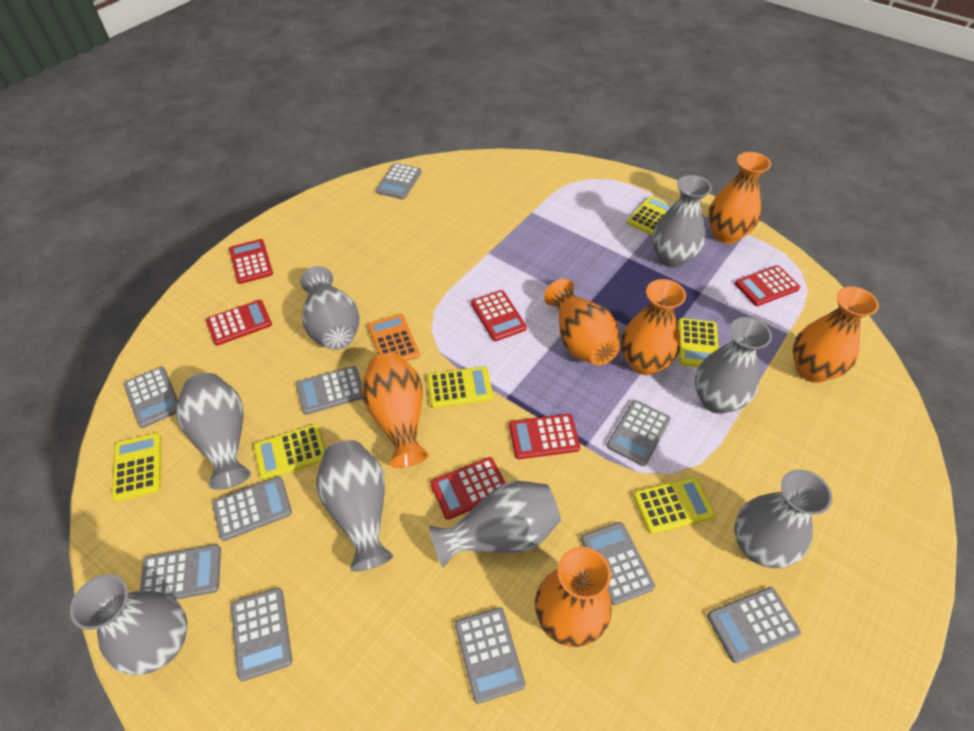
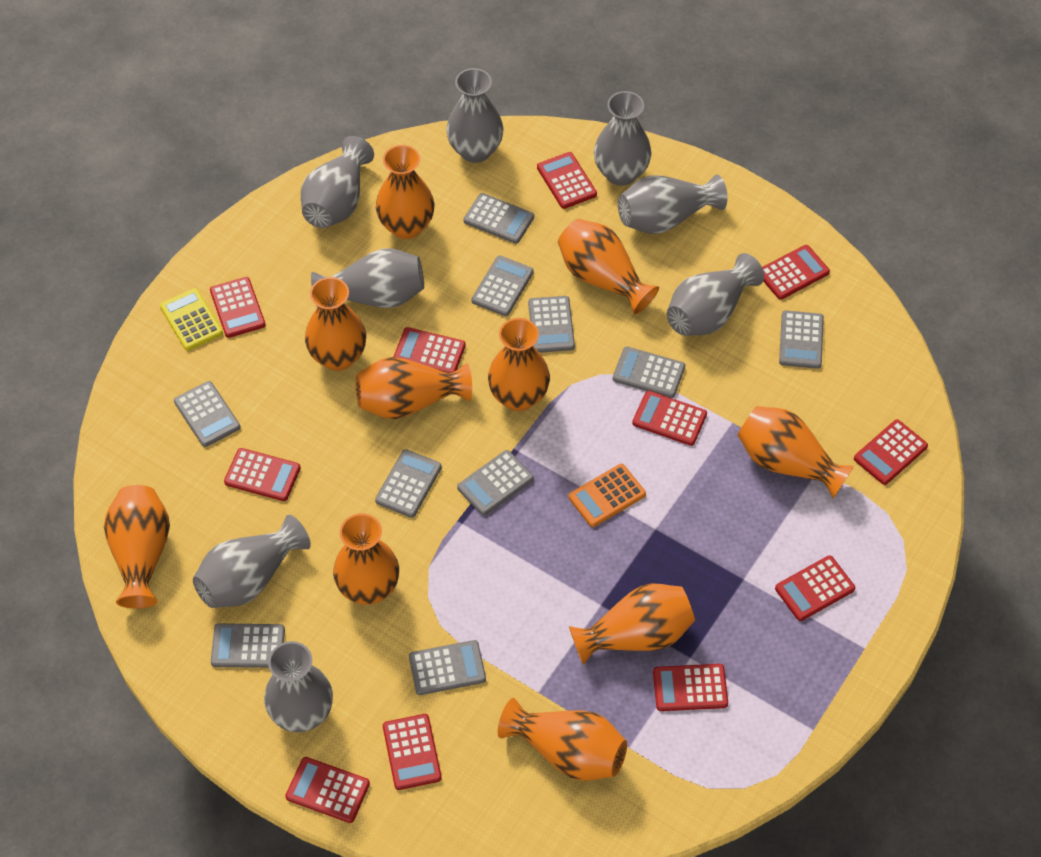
orange vase: [361,353,429,468] [535,547,612,647] [544,279,620,365] [621,279,686,375] [708,152,771,244] [793,286,879,383] = 6 -> [104,485,170,608] [305,277,366,371] [333,513,399,605] [356,357,472,419] [376,145,435,239] [488,318,550,411] [498,698,627,781] [558,219,659,315] [569,583,695,665] [738,406,854,498] = 10
red calculator: [206,300,272,345] [229,239,273,284] [430,457,505,520] [471,290,527,341] [509,414,580,459] [735,265,800,306] = 6 -> [210,277,266,338] [224,448,301,501] [285,757,370,823] [383,714,442,790] [393,327,466,373] [537,152,597,209] [632,391,707,446] [653,664,728,711] [762,245,830,300] [775,555,855,621] [854,420,928,485] = 11
yellow calculator: [112,433,161,502] [254,424,326,481] [427,366,493,408] [627,196,673,236] [633,477,715,534] [678,318,719,367] = 6 -> [160,288,223,351] = 1

